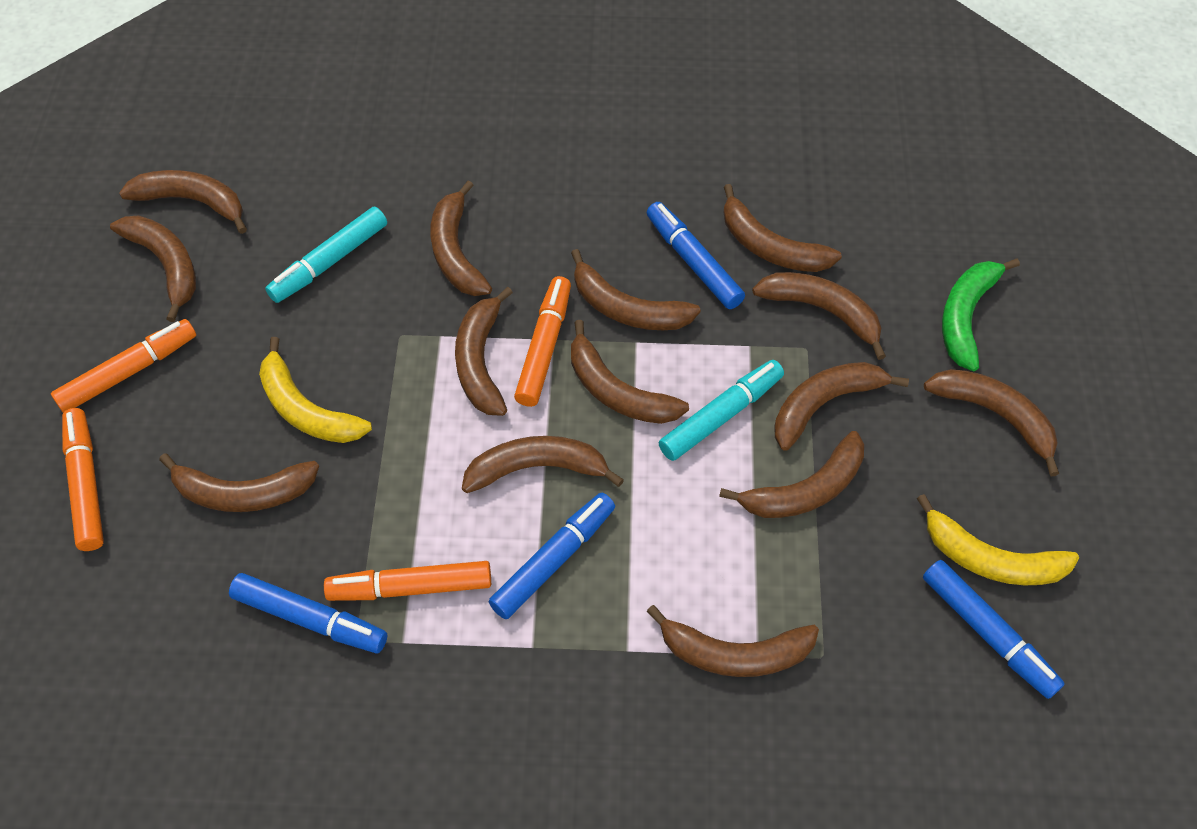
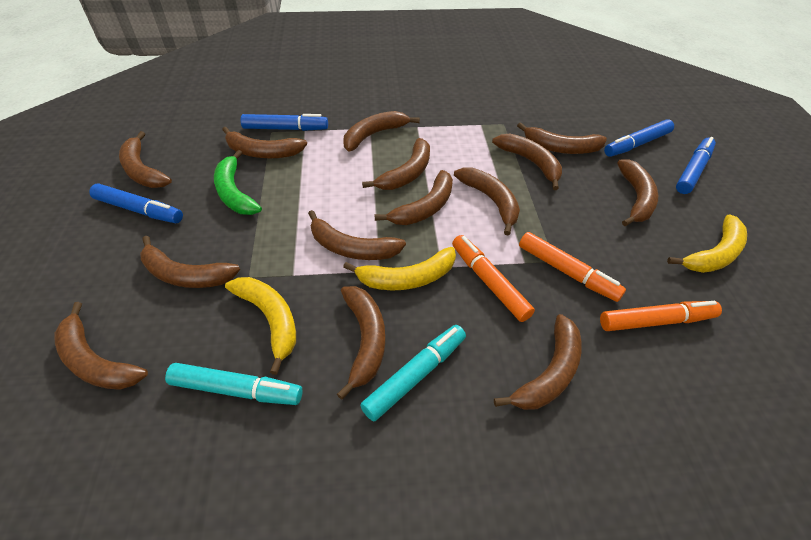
orange marker: [51,319,196,413] [62,408,104,551] [324,561,491,601] [514,276,571,407] = 4 -> [452,235,535,322] [519,232,626,302] [600,301,722,331] = 3
yellow banana: [259,337,372,443] [917,494,1079,585] = 2 -> [225,277,296,375] [343,247,456,291] [667,215,747,273] = 3

